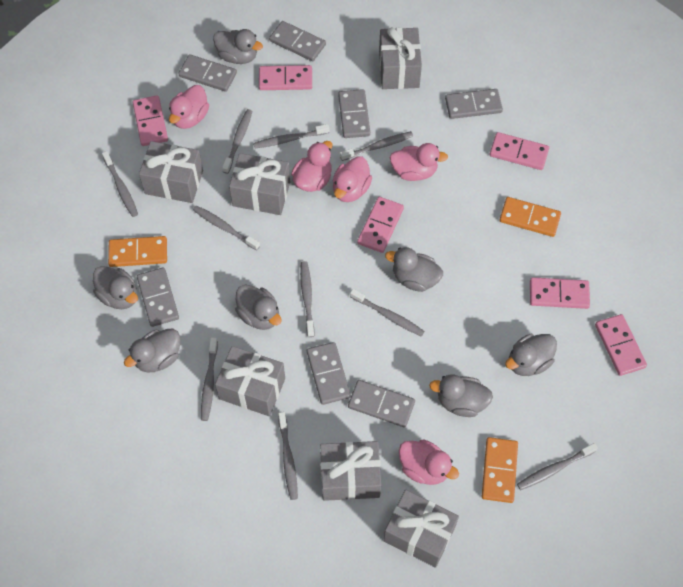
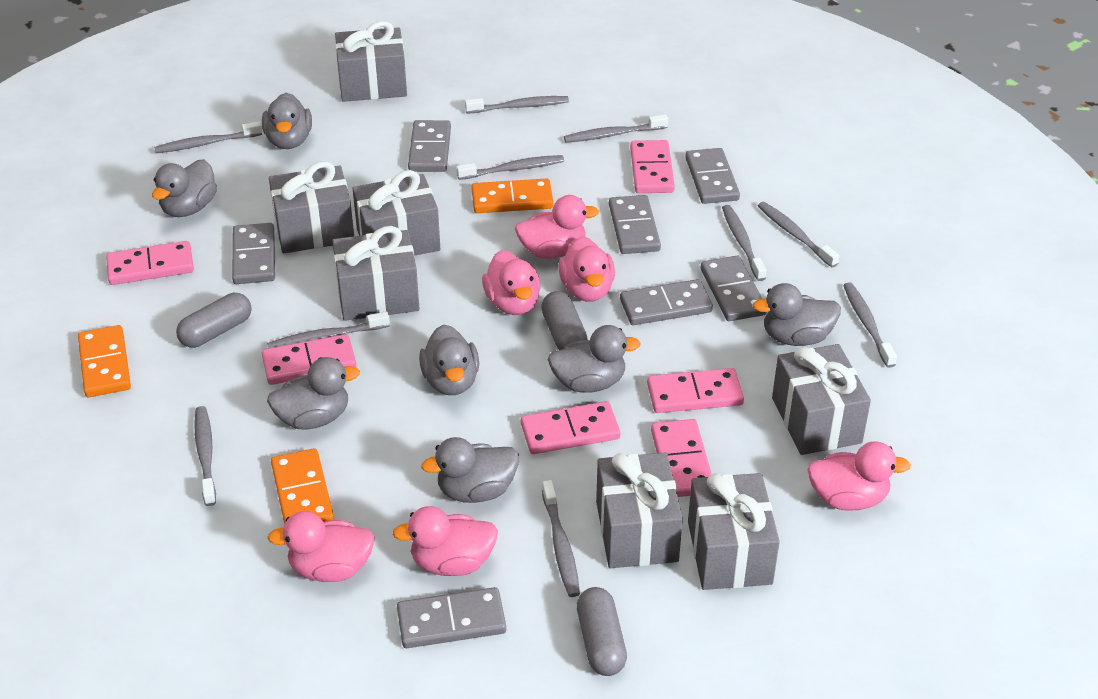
grey capsule: none = 0 -> [176,293,252,348] [541,291,588,350] [577,587,627,676] = 3
grey gift: [139,141,203,203] [215,346,285,416] [229,153,290,215] [320,441,381,501] [379,27,422,89] [384,490,459,568] = 6 -> [269,161,354,253] [332,226,420,321] [335,21,407,102] [352,170,440,256] [596,452,683,568] [688,473,780,590] [772,344,871,455] = 7
pink duck: [169,85,209,129] [291,141,332,192] [333,157,372,202] [390,143,448,181] [399,439,459,485] = 5 -> [267,511,375,582] [392,506,498,576] [482,250,541,315] [515,195,599,259] [558,236,615,302] [807,441,911,511] = 6

